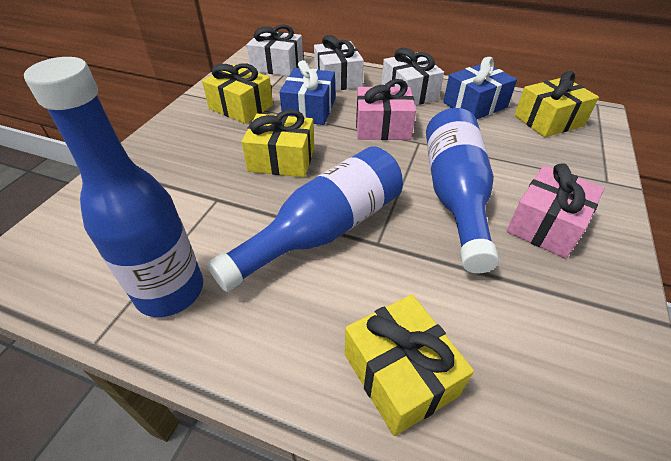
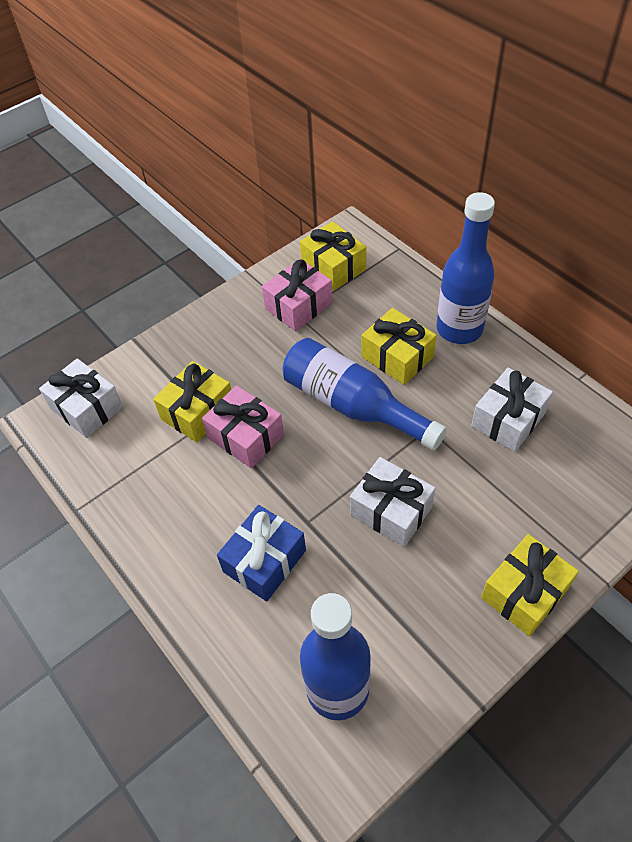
blue gift: [279,60,335,125] [443,57,517,119] = 2 -> [217,505,306,602] = 1

